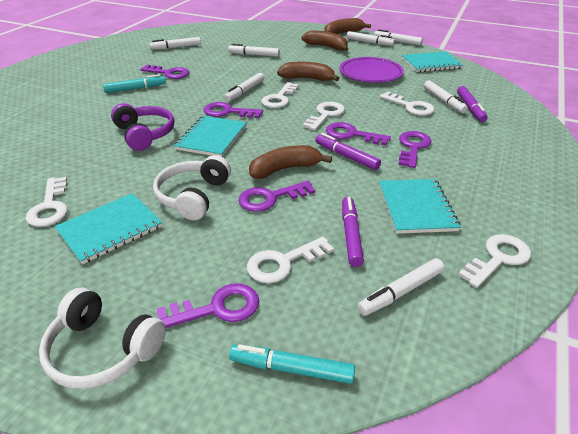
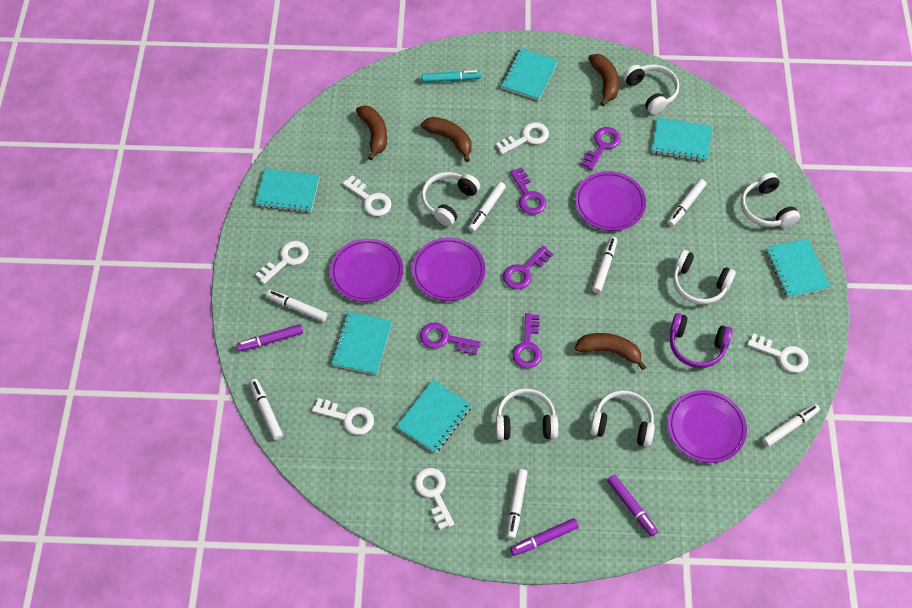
purple key: [140,65,190,79] [157,284,259,328] [203,102,263,118] [238,181,315,212] [326,122,391,146] [399,131,431,168] = 6 -> [420,322,481,355] [503,245,553,289] [510,167,547,215] [512,313,542,368] [581,127,621,170] = 5
purple plate: [339,57,404,83] = 1 -> [330,239,403,302] [412,237,485,301] [575,171,646,231] [668,390,747,463] = 4
turquoise marker: [103,74,166,93] [229,344,355,384] = 2 -> [422,70,481,83] = 1
turquoise notebook: [54,193,162,264] [174,116,247,157] [379,179,461,234] [402,51,463,72] = 4 -> [255,168,320,213] [331,312,392,375] [396,380,472,454] [501,48,558,101] [652,117,712,162] [766,238,830,298] = 6
white headphones: [39,288,166,389] [153,155,231,220] = 2 -> [421,172,480,227] [496,388,558,440] [590,390,655,447] [623,64,679,115] [673,250,736,305] [741,173,800,228] = 6

